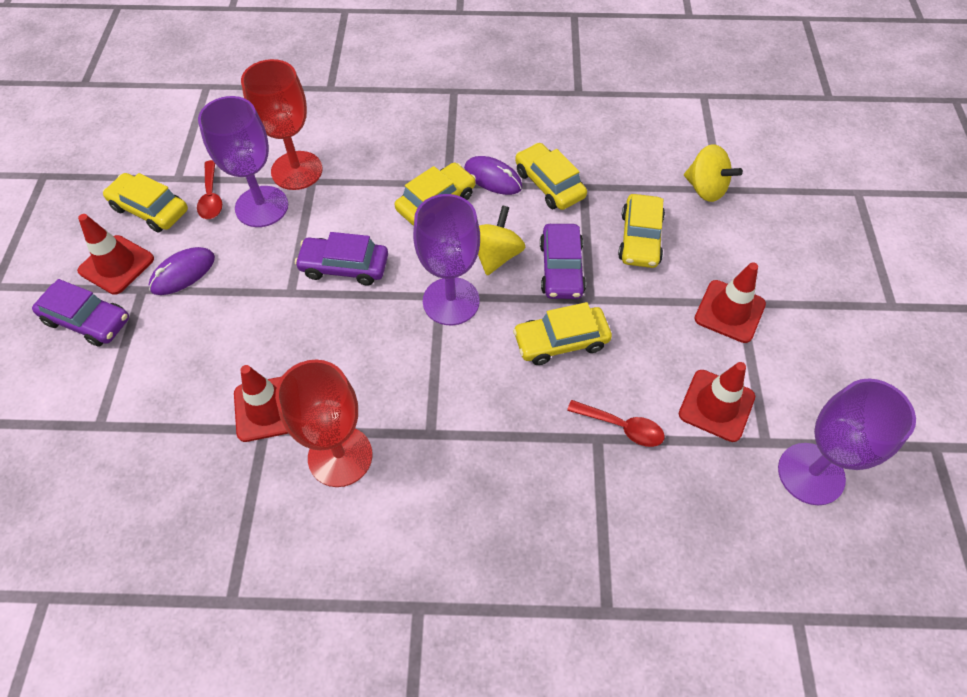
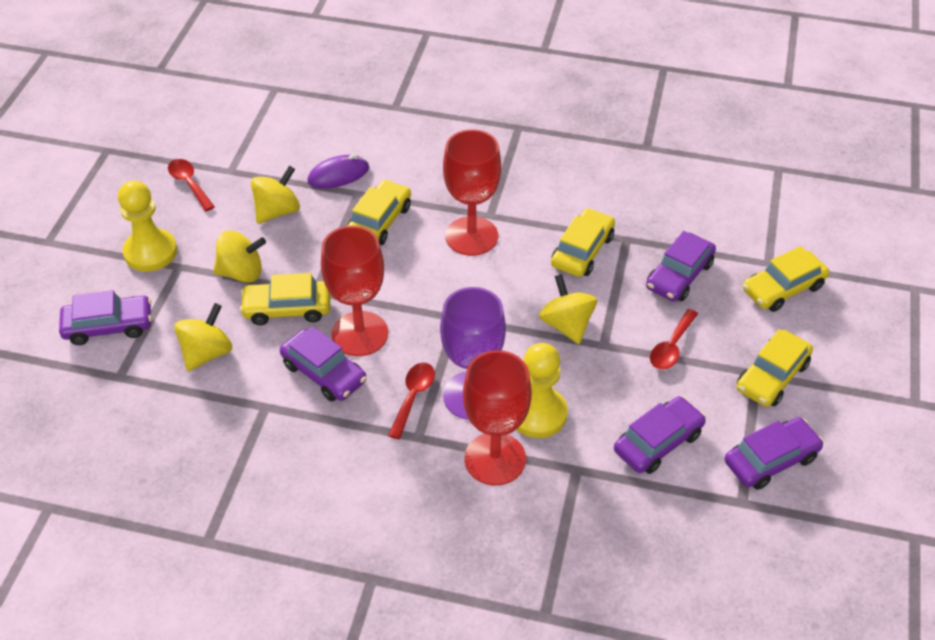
purple car: [32,279,129,347] [295,232,388,286] [540,224,586,299] = 3 -> [59,290,152,345] [280,327,367,402] [614,396,706,474] [646,231,716,302] [725,417,824,490] = 5
purple goblet: [198,96,288,227] [413,194,480,325] [778,379,916,505] = 3 -> [440,287,506,420] = 1
purple mouse: [149,247,215,295] [464,156,522,195] = 2 -> [307,154,369,189] = 1
red goblet: [241,59,322,190] [275,360,372,487] = 2 -> [321,226,388,356] [443,129,501,256] [463,350,532,485] = 3
red spoon: [197,160,222,219] [567,400,665,447] = 2 -> [168,159,215,211] [388,363,435,439] [650,309,698,370] = 3
red traffic cone: [77,214,154,295] [234,365,289,442] [679,362,755,442] [694,262,766,343] = 4 -> none = 0
yellow pawn: none = 0 -> [118,181,177,272] [516,343,568,438] = 2
yellow spinning top: [478,205,526,275] [684,144,743,202] = 2 -> [174,303,232,371] [213,231,266,283] [251,166,300,224] [539,274,597,344] = 4

